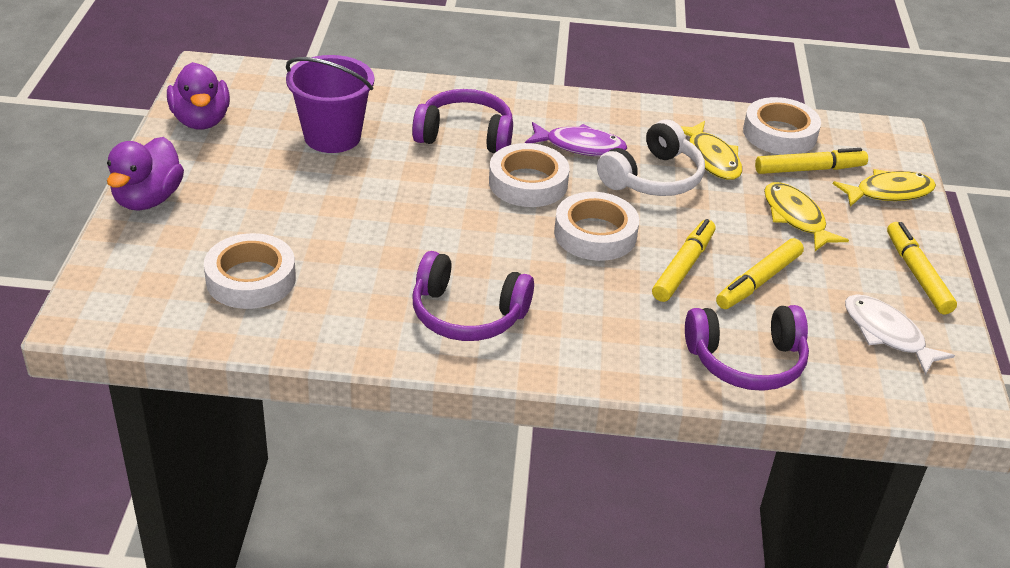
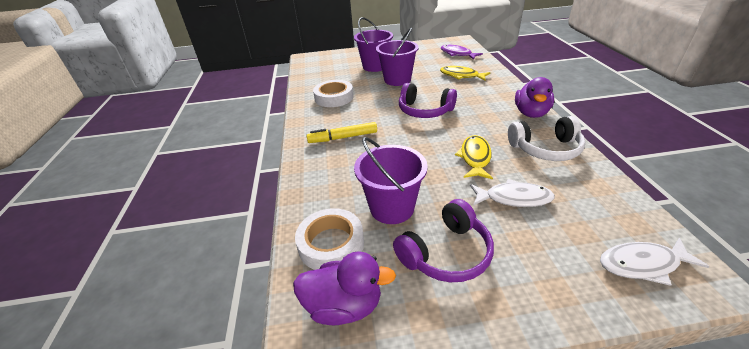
purple bucket: [286,55,374,153] = 1 -> [354,17,393,72] [354,137,428,224] [376,28,419,86] = 3
purple headphones: [412,89,513,153] [412,251,534,341] [685,305,809,391] = 3 -> [393,199,494,282] [399,83,457,118] = 2
white fish: [845,294,955,375] = 1 -> [470,179,555,207] [600,238,710,286] = 2
white tape: [204,233,296,309] [489,143,570,207] [554,192,639,261] [743,97,821,155] = 4 -> [295,208,364,270] [313,80,354,107] = 2
yellow fish: [680,121,742,180] [764,182,849,251] [833,169,936,207] = 3 -> [440,66,490,81] [455,135,493,180] = 2
yellow marker: [652,219,715,302] [716,238,804,309] [755,148,868,174] [887,222,957,315] = 4 -> [306,122,377,143] = 1

